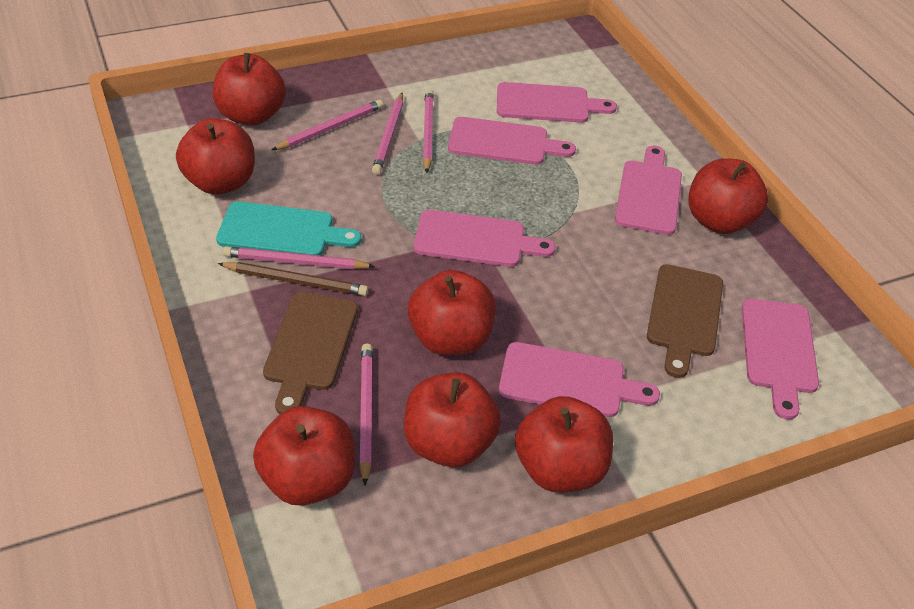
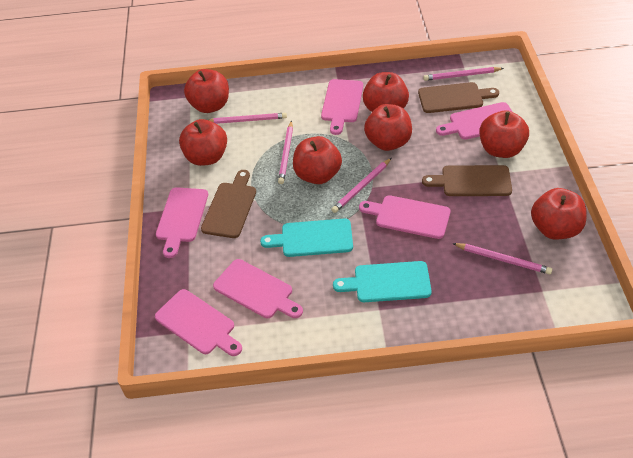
brown cutting board: [263,292,358,414] [647,264,723,378] = 2 -> [201,170,256,238] [418,82,499,113] [422,165,512,196] = 3
brown pencil: [218,262,368,296] = 1 -> none = 0
turquoise cutting board: [216,201,361,255] = 1 -> [260,218,353,257] [333,261,432,302] = 2

